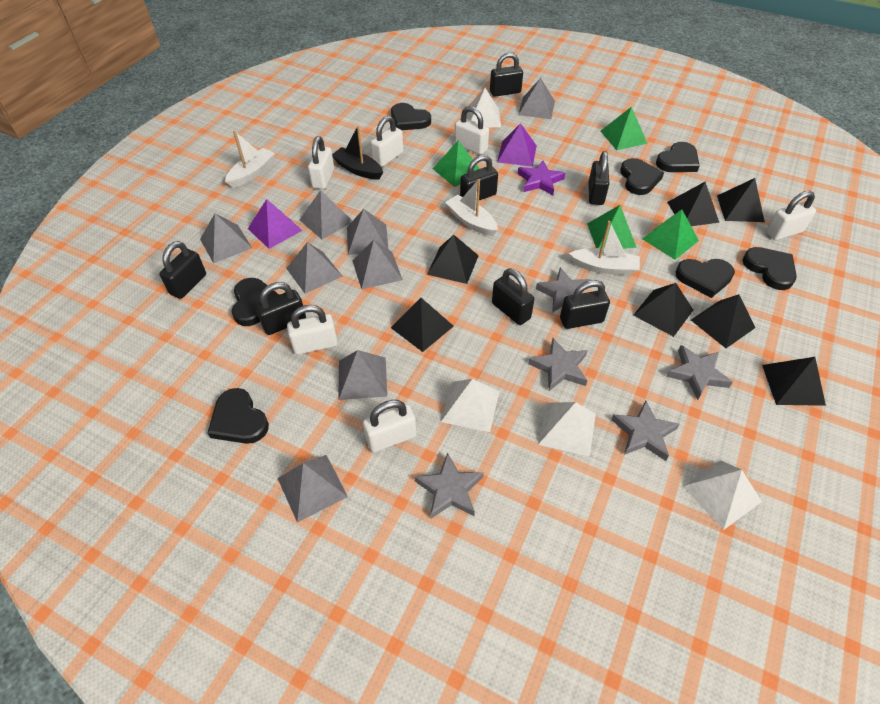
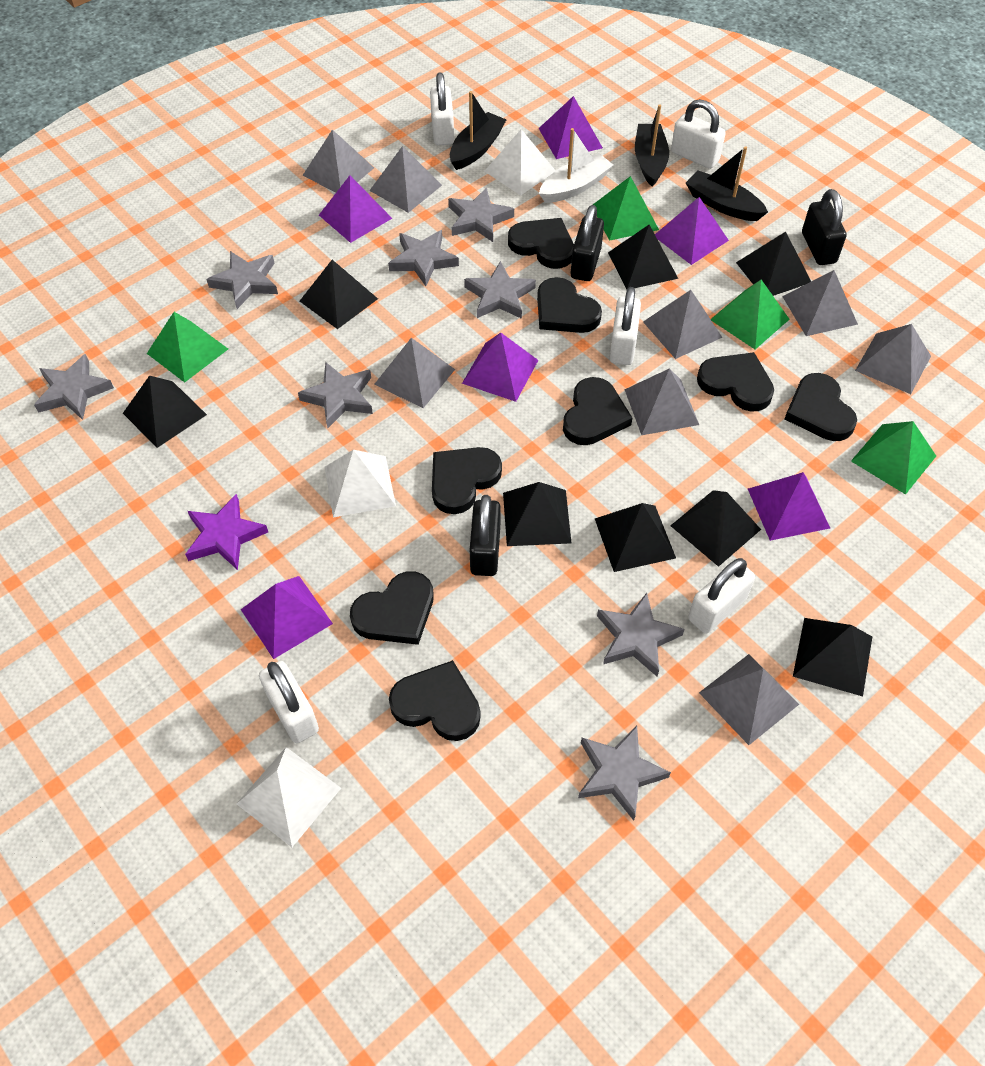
black boat: [332,126,383,180] = 1 -> [450,91,506,170] [635,105,669,187] [686,146,768,221] = 3
black heart: [208,388,269,444] [232,278,279,326] [391,103,431,130] [620,158,664,195] [656,142,700,172] [676,259,735,298] [742,247,797,290] = 7 -> [350,571,434,645] [389,660,481,741] [432,447,502,514] [508,218,574,269] [537,277,602,333] [563,377,632,445] [697,352,774,412] [785,373,857,441] = 8
black padlock: [159,241,206,299] [256,282,306,335] [460,155,498,200] [490,52,523,97] [492,268,534,325] [560,280,610,329] [588,151,609,205] = 7 -> [470,495,501,576] [571,205,604,281] [802,189,847,265] = 3
black pyramid: [391,298,454,352] [427,235,479,284] [633,283,693,337] [667,182,719,226] [691,294,755,348] [717,178,765,222] [762,357,826,406] = 7 -> [123,375,207,448] [300,260,378,329] [503,482,571,546] [595,503,676,572] [608,225,678,289] [670,490,761,567] [736,232,811,296] [793,618,872,697] = 8
grey star: [415,452,484,519] [528,338,588,391] [536,267,591,313] [611,400,680,461] [666,345,733,400] = 5 -> [34,354,114,420] [206,251,278,309] [298,362,373,428] [388,230,459,286] [448,187,514,242] [464,261,536,319] [578,726,671,821] [597,593,685,676] = 8
purple pyramid: [248,199,302,249] [497,123,537,167] = 2 -> [241,576,333,659] [319,176,392,243] [462,333,538,402] [538,96,603,159] [655,197,729,265] [748,472,830,541] = 6
white boat: [225,131,275,188] [445,179,498,236] [569,221,640,275] = 3 -> [539,128,613,203] = 1
white padlock: [287,305,338,355] [308,136,334,189] [363,400,416,452] [371,116,403,167] [455,106,489,155] [766,191,816,240] = 6 -> [259,661,319,743] [430,73,454,145] [609,287,641,365] [671,99,726,169] [688,558,755,634] = 5
white pyramid: [441,379,499,432] [467,88,501,127] [538,402,596,457] [683,460,762,530] = 4 -> [237,747,341,847] [325,450,396,517] [485,129,556,195] = 3

